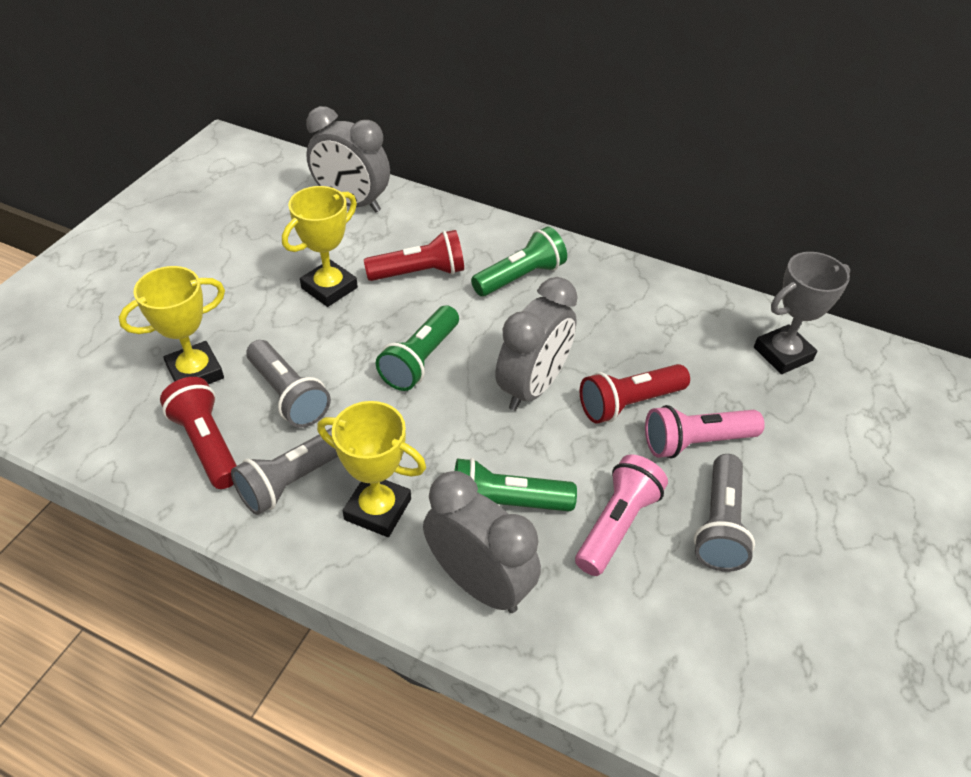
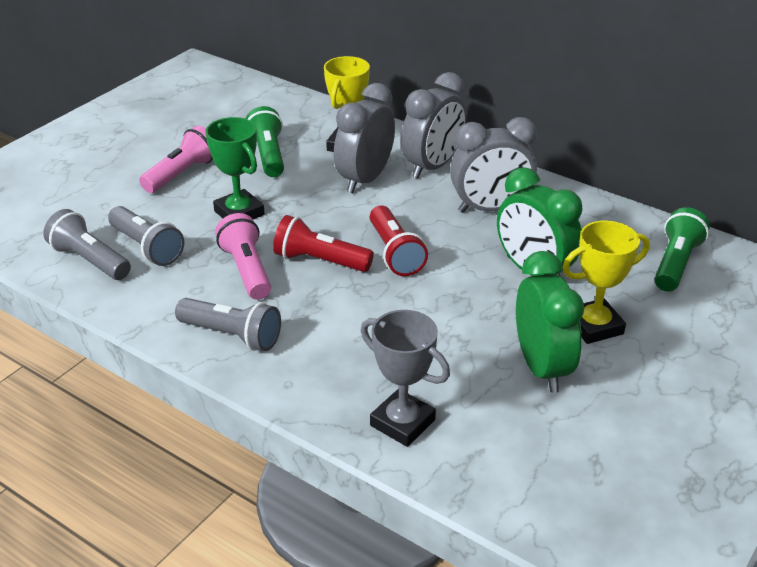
green clock: none = 0 -> [497,167,583,276] [516,251,584,393] = 2
green flashlight: [376,305,459,391] [454,458,577,511] [471,227,567,296] = 3 -> [246,106,284,177] [655,207,710,292] = 2
green trophy: none = 0 -> [205,117,265,219] = 1
red flashlight: [160,377,237,489] [364,230,464,281] [580,364,690,424] = 3 -> [273,215,374,272] [370,206,428,276] = 2
yellow trophy: [119,266,225,384] [282,186,358,307] [317,401,426,537] = 3 -> [324,56,370,152] [562,221,650,344] = 2

